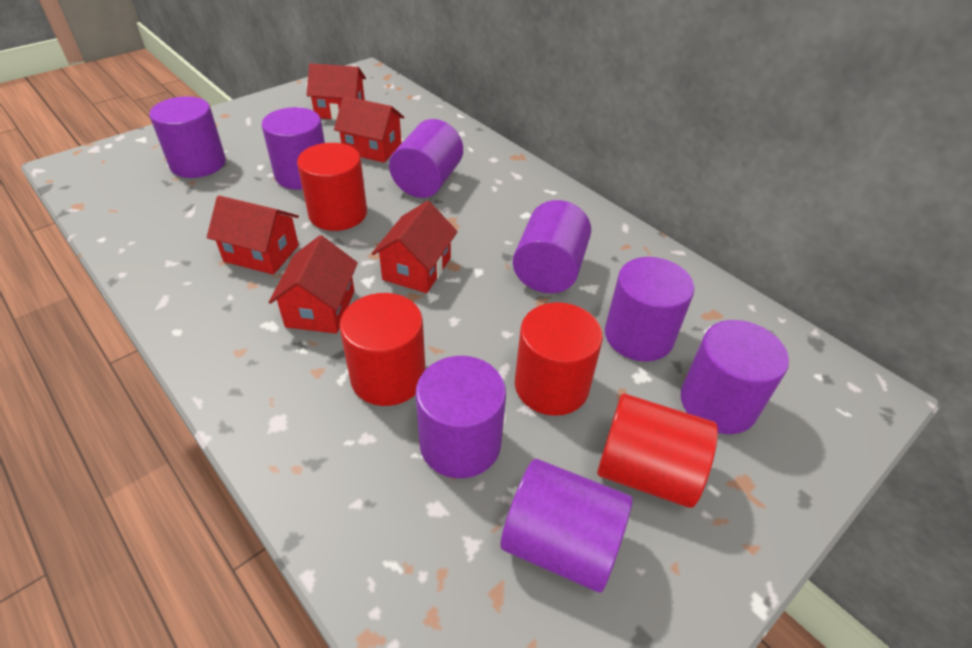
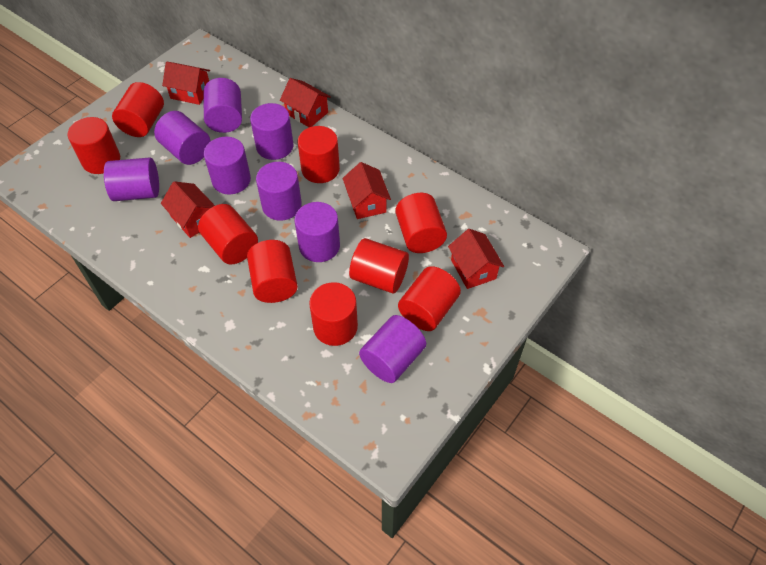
red cylinder: [297,143,367,231] [340,293,426,406] [515,302,603,416] [597,394,718,508] = 4 -> [67,117,120,174] [112,82,164,137] [198,204,258,264] [247,240,298,303] [298,126,340,183] [309,282,358,346] [349,238,409,294] [395,193,447,253] [398,266,461,331] = 9

